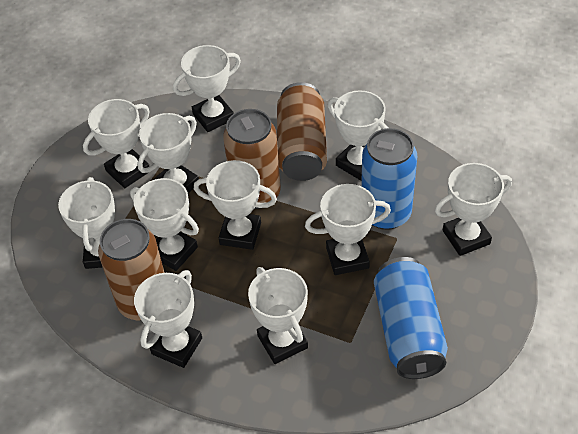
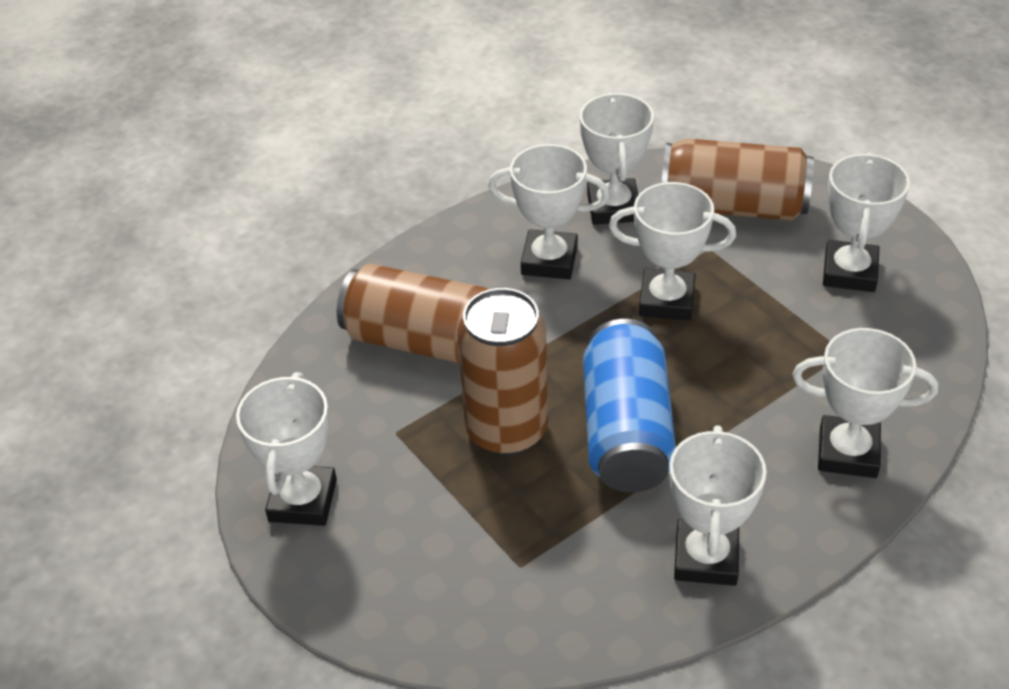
blue can: [361,128,417,230] [374,257,448,379] = 2 -> [583,319,676,492] = 1
white trophy: [58,177,115,269] [83,99,150,188] [130,178,199,271] [134,270,202,368] [138,113,199,193] [173,45,241,132] [194,160,277,250] [248,267,308,364] [305,184,391,275] [328,90,388,181] [435,163,512,256] = 11 -> [236,372,337,526] [488,144,610,279] [580,93,654,225] [609,182,736,321] [669,425,766,586] [792,328,938,478] [823,153,910,292] = 7

